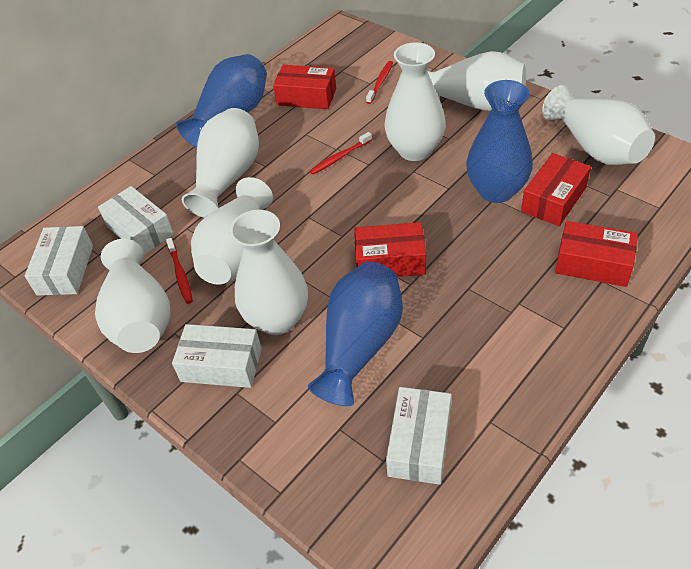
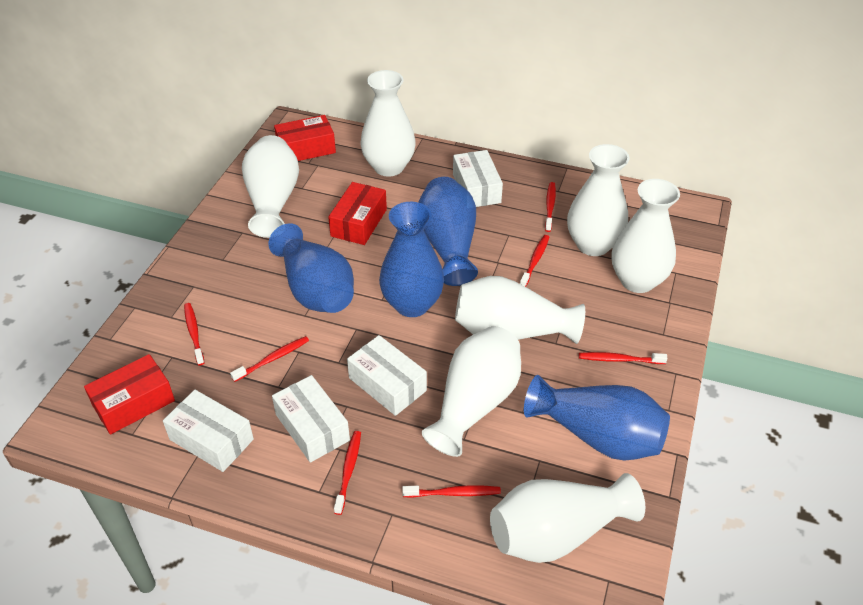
blue vase: [176,54,267,147] [308,262,403,406] [466,80,533,203] = 3 -> [269,223,354,313] [379,202,444,317] [418,177,478,286] [524,375,670,460] = 4
red box: [273,65,336,109] [354,222,426,277] [521,153,591,226] [555,221,638,287] = 4 -> [84,354,175,435] [274,115,336,161] [328,182,387,245] = 3
red toothbrush: [166,238,193,304] [310,132,372,175] [366,61,393,104] = 3 -> [184,303,204,365] [230,336,309,382] [334,431,361,515] [402,485,501,498] [520,235,549,287] [545,182,556,232] [579,352,667,364] = 7

